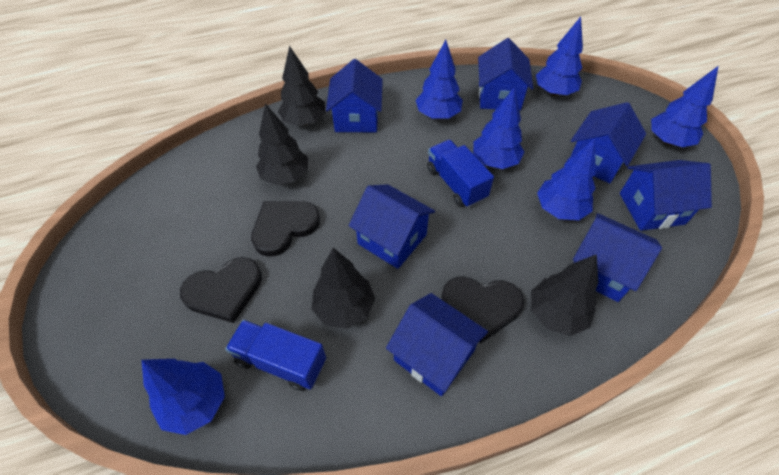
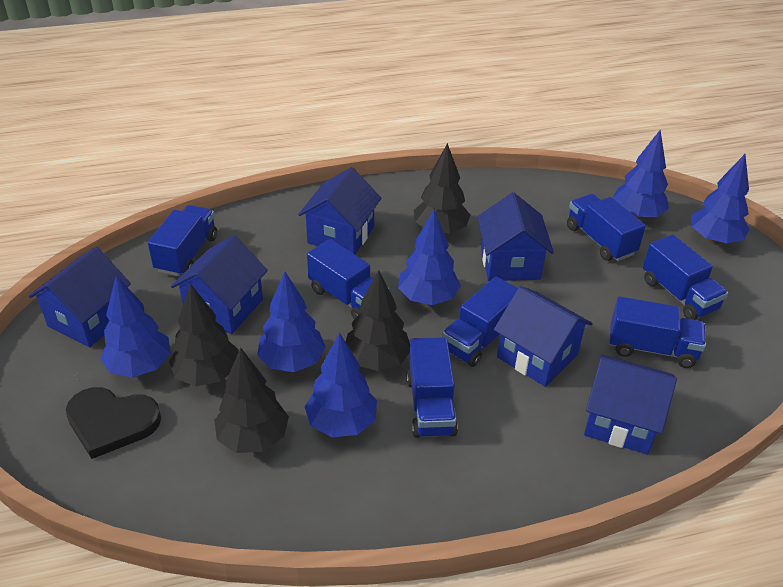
black heart: [180,257,262,323] [251,201,320,257] [441,276,524,343] = 3 -> [66,387,161,459] = 1
blue house: [326,59,383,132] [349,184,435,269] [386,293,488,396] [478,38,533,110] [570,102,646,183] [573,213,662,302] [620,160,712,231] = 7 -> [29,247,131,347] [171,235,268,334] [298,167,382,254] [477,193,554,281] [494,286,593,387] [584,355,677,455] = 6
blue truck: [225,320,326,391] [427,140,494,207] = 2 -> [148,205,217,276] [307,239,389,320] [407,337,458,438] [442,277,518,367] [567,194,646,261] [610,297,706,368] [643,235,728,320] = 7

